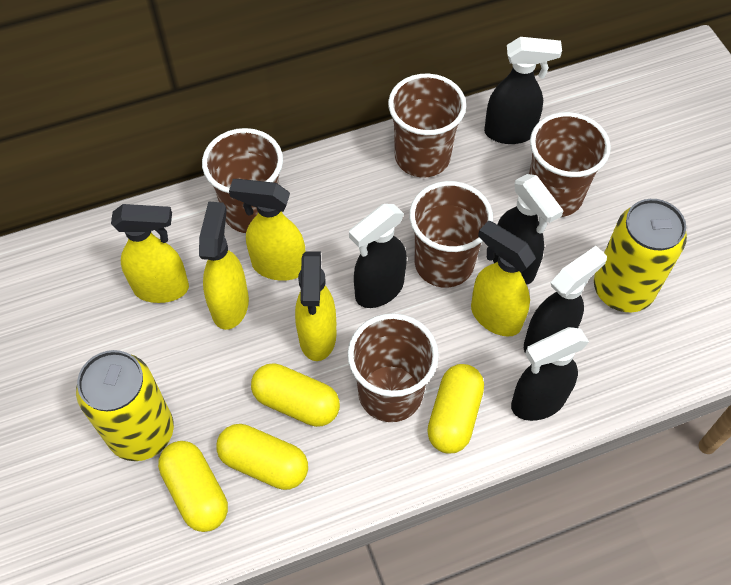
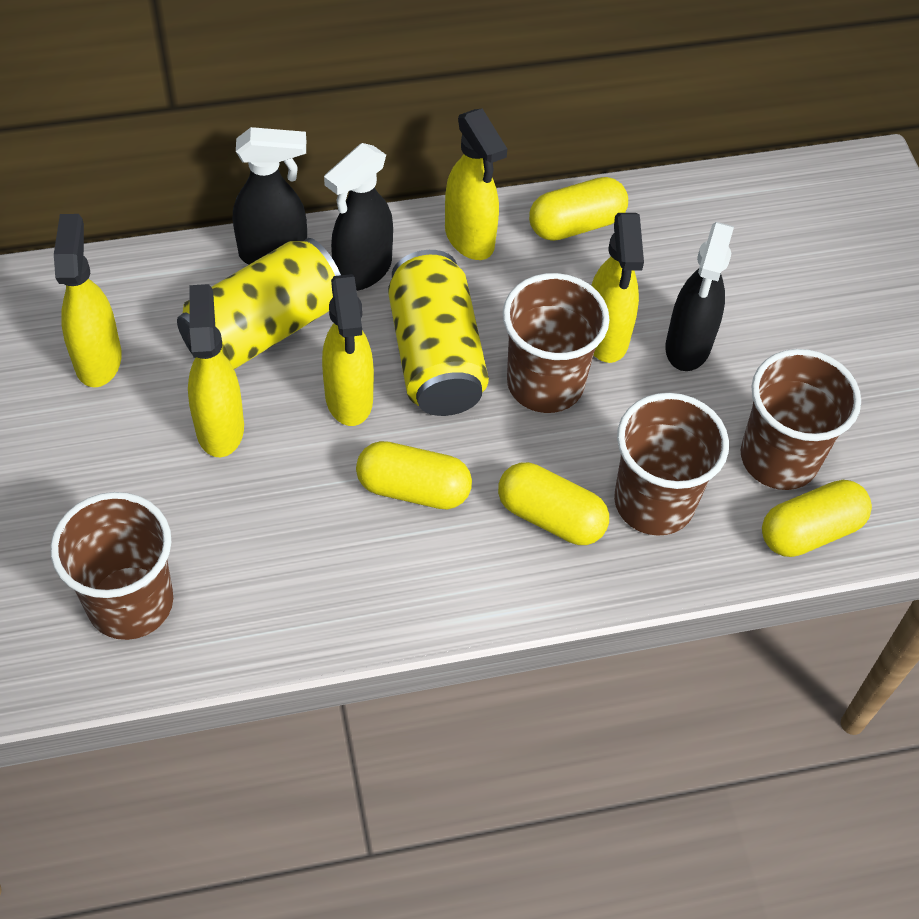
black spray bottle: [349,204,407,308] [484,37,562,144] [493,174,564,285] [511,327,589,421] [524,246,607,353] = 5 -> [233,127,307,265] [324,143,393,291] [665,222,734,371] = 3
brown cup: [202,128,283,233] [347,313,439,422] [388,74,466,178] [409,181,493,288] [529,112,611,217] = 5 -> [50,492,173,640] [503,273,610,413] [614,393,729,536] [741,349,861,490] = 4

